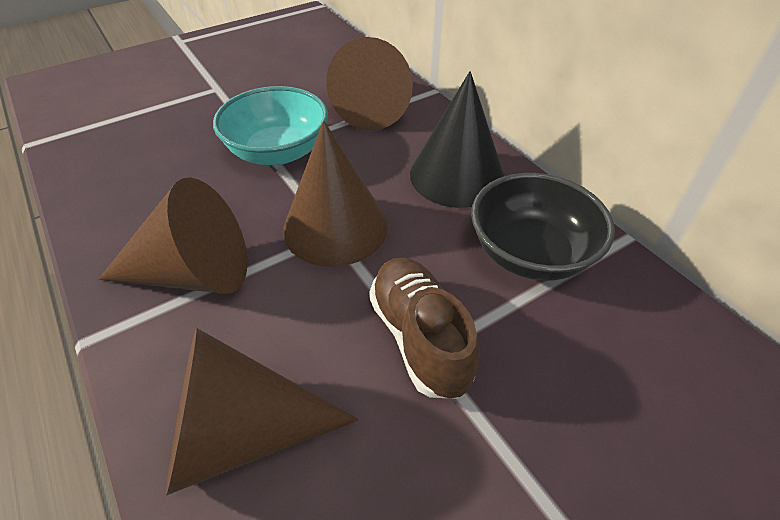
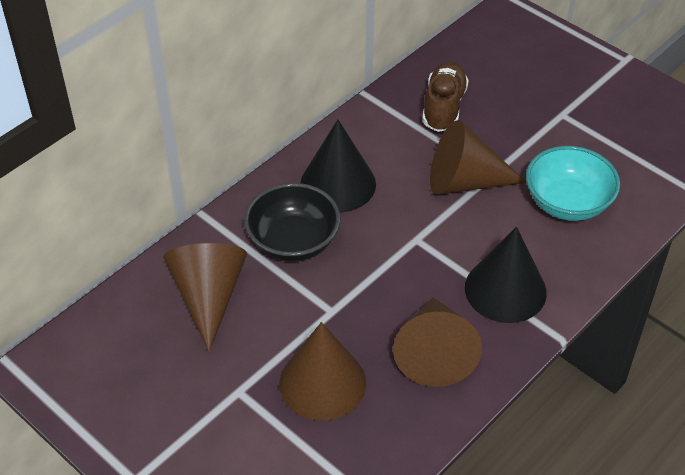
black cone: [410,71,504,208] = 1 -> [301,120,376,212] [465,227,547,323] = 2

